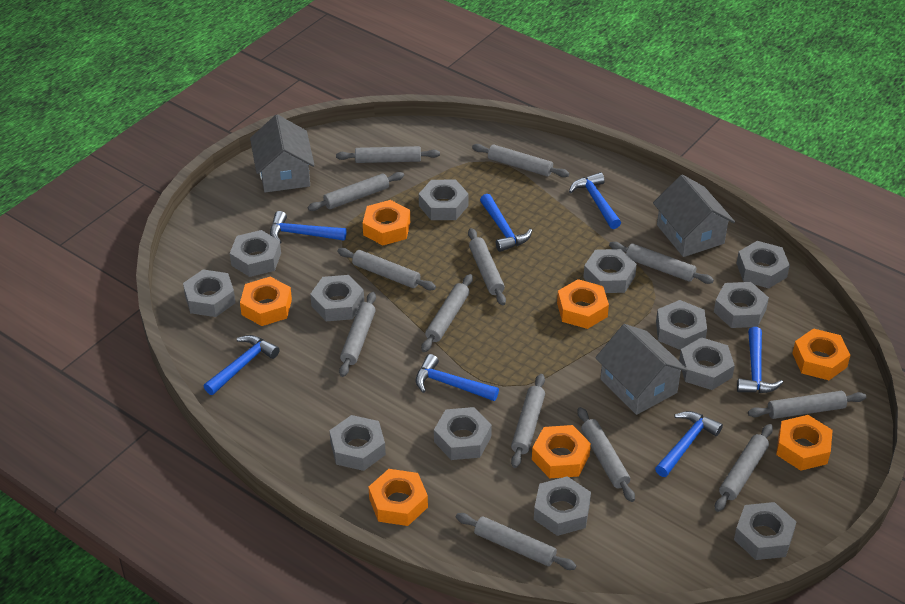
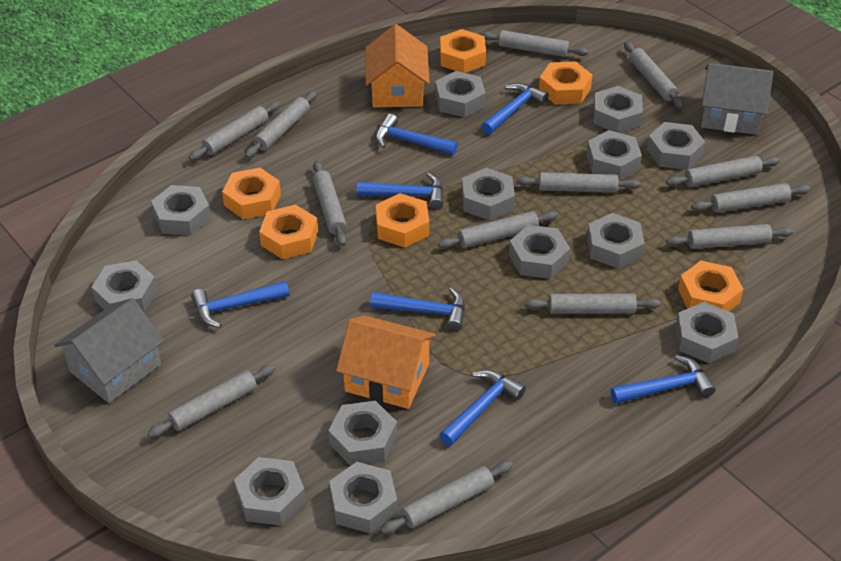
grey house: [250,115,315,193] [595,324,688,415] [653,175,735,257] = 3 -> [54,298,164,403] [701,63,773,135] = 2
orange house: none = 0 -> [336,316,436,409] [365,24,429,107] = 2
orange nut: [240,277,292,326] [363,200,410,245] [369,469,428,526] [532,425,591,478] [557,279,609,329] [776,415,833,471] [792,328,850,380] = 7 -> [222,168,281,219] [259,205,318,259] [376,193,429,248] [440,29,486,73] [539,61,592,105] [678,261,743,311] = 6

